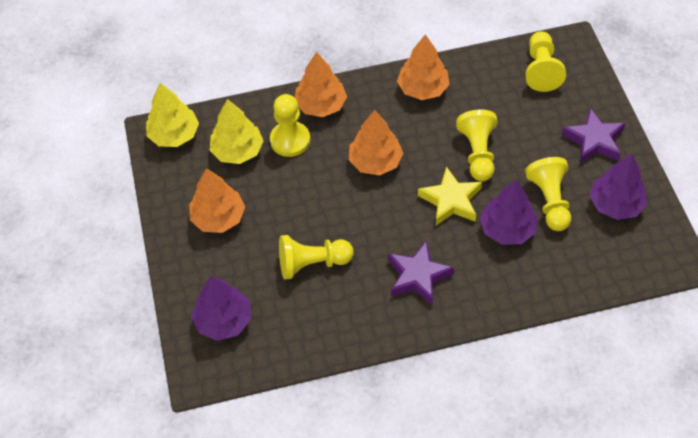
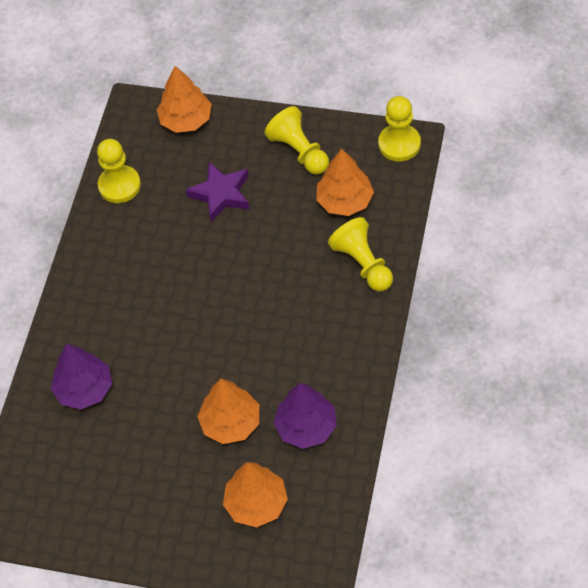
purple star: [388,240,454,305] [562,108,625,163] = 2 -> [186,162,249,222] = 1
purple tree: [191,276,251,341] [480,180,537,245] [590,154,648,220] = 3 -> [51,344,112,409] [274,383,337,449] = 2
yellow pawn: [270,94,310,157] [279,235,354,280] [456,109,498,181] [525,31,566,92] [525,157,571,231] = 5 -> [97,139,141,203] [265,106,329,175] [328,217,393,292] [378,96,421,161] = 4
yellow star: [418,166,482,225] = 1 -> none = 0
yellow tree: [146,83,199,147] [210,99,264,164] = 2 -> none = 0

